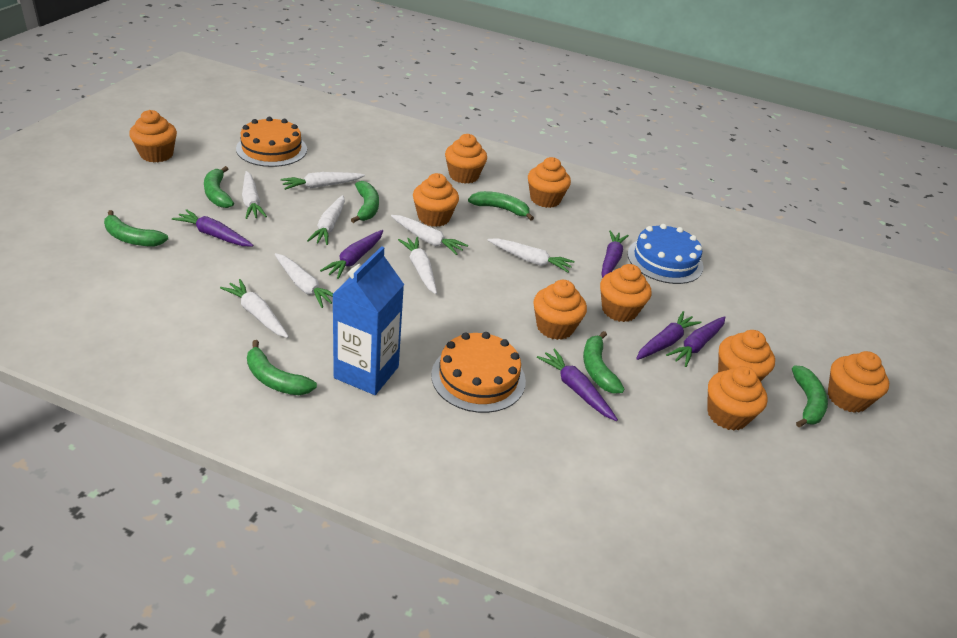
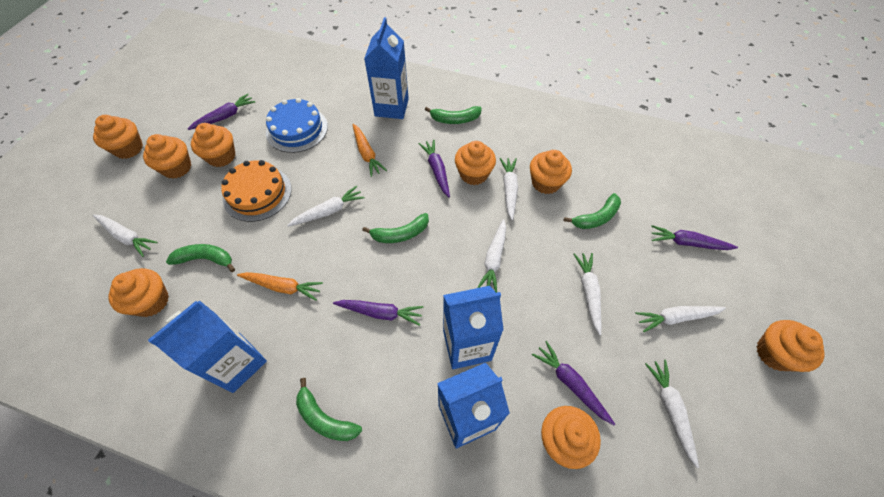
blue carton: [332,246,404,395] = 1 -> [148,300,267,393] [364,17,409,119] [437,363,510,448] [443,286,504,369] = 4
green banana: [104,210,168,247] [204,166,234,208] [247,340,317,395] [351,181,379,223] [468,191,534,221] [583,331,625,394] [792,366,828,427] = 7 -> [166,244,235,272] [296,378,362,441] [362,213,429,243] [425,106,482,124] [564,193,621,229] = 5
orange cake: [236,117,307,167] [431,332,526,413] = 2 -> [221,160,292,222] = 1
orange carrot: none = 0 -> [237,272,323,301] [353,124,387,177] = 2
orange cupcake: [129,110,177,162] [413,173,459,227] [445,134,487,184] [528,157,571,208] [533,280,587,340] [600,264,652,322] [707,366,768,431] [718,330,775,381] [828,351,889,413] = 9 -> [93,115,143,159] [108,268,169,317] [143,134,192,179] [191,123,236,167] [455,141,496,185] [530,150,572,194] [541,406,601,469] [757,320,824,372] = 8
purple carrot: [172,209,253,246] [320,230,383,279] [537,349,618,421] [602,230,629,278] [636,311,702,360] [666,316,725,367] = 6 -> [188,94,255,130] [333,300,423,326] [419,139,450,197] [532,341,615,425] [651,225,738,250] = 5
white carrot: [220,279,289,338] [242,171,267,219] [275,253,333,308] [280,172,365,190] [307,195,345,245] [391,215,468,255] [398,237,437,294] [487,238,574,273] = 8 -> [93,215,158,257] [287,186,364,227] [477,219,506,293] [500,158,518,220] [574,253,601,335] [636,306,726,332] [645,360,699,468] = 7

